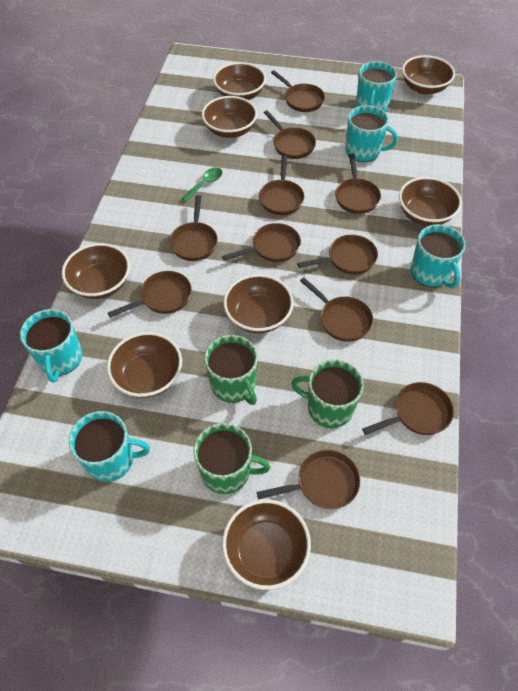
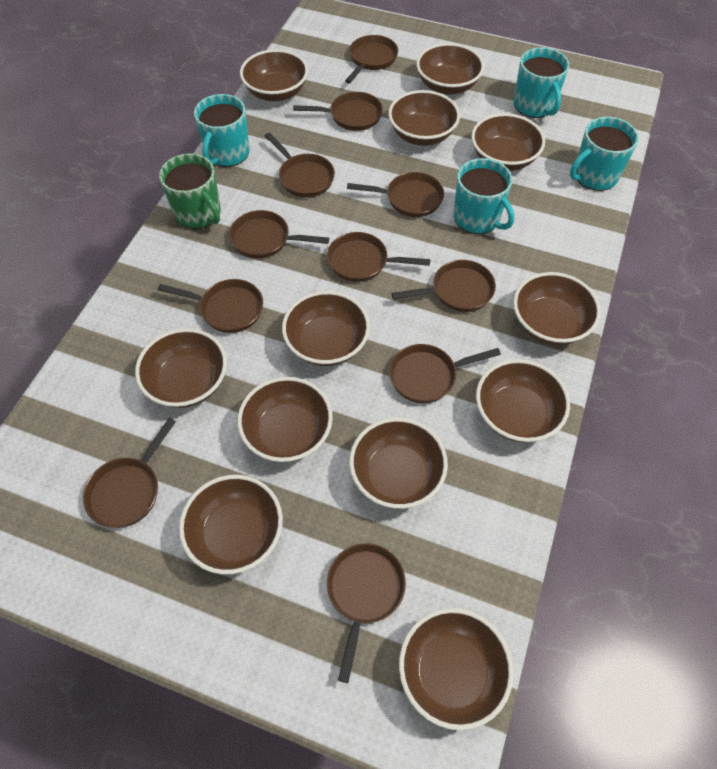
brown bowl: [62,243,130,299] [107,332,182,398] [202,96,257,138] [213,62,266,100] [222,499,311,590] [223,274,294,333] [399,177,462,226] [402,55,455,95] = 8 -> [135,328,227,408] [179,475,283,574] [237,377,333,462] [240,49,308,101] [282,291,370,366] [349,418,448,509] [388,90,460,146] [399,608,514,731] [416,43,484,95] [471,113,545,171] [476,359,570,443] [513,272,601,345] = 12
green mug: [193,423,270,494] [204,335,258,405] [291,360,364,428] = 3 -> [159,153,221,229] = 1
green spoon: [181,167,222,202] = 1 -> none = 0
turquoise mug: [20,309,82,383] [69,411,150,482] [345,105,398,162] [356,61,397,112] [411,224,466,288] = 5 -> [194,94,250,167] [454,158,514,234] [514,47,569,118] [570,117,639,191] = 4

